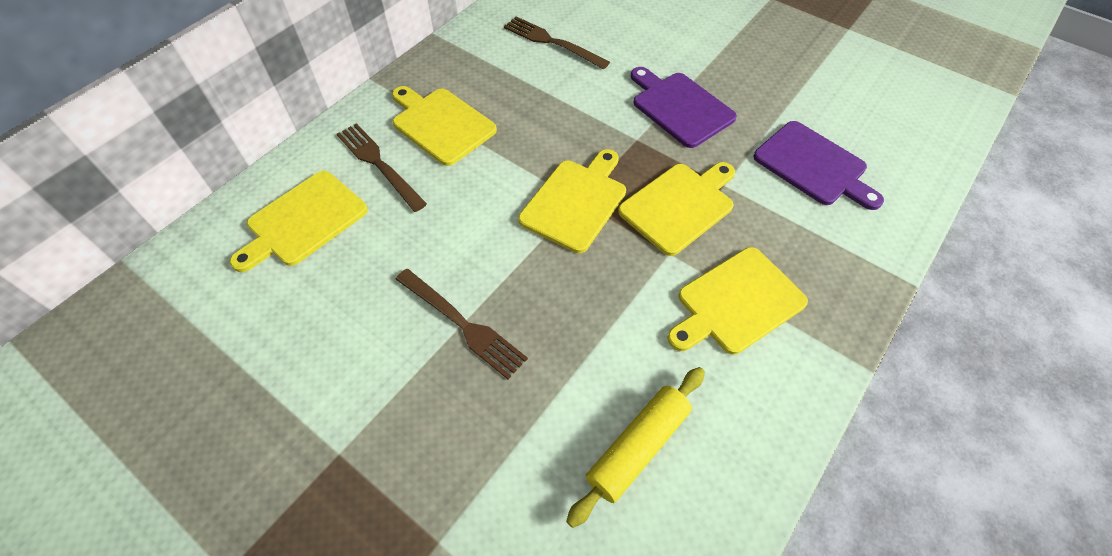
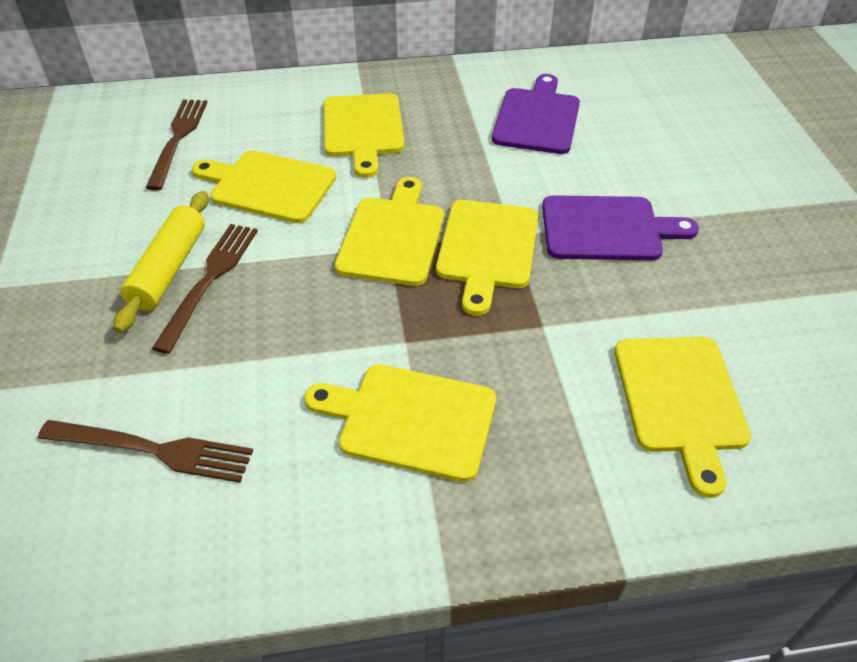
yellow cutting board: [230,171,368,272] [392,86,497,166] [519,149,626,253] [618,162,735,256] [667,247,808,355] = 5 -> [192,150,337,223] [304,364,496,482] [324,93,404,178] [335,177,444,286] [436,200,538,316] [615,337,751,498] = 6

